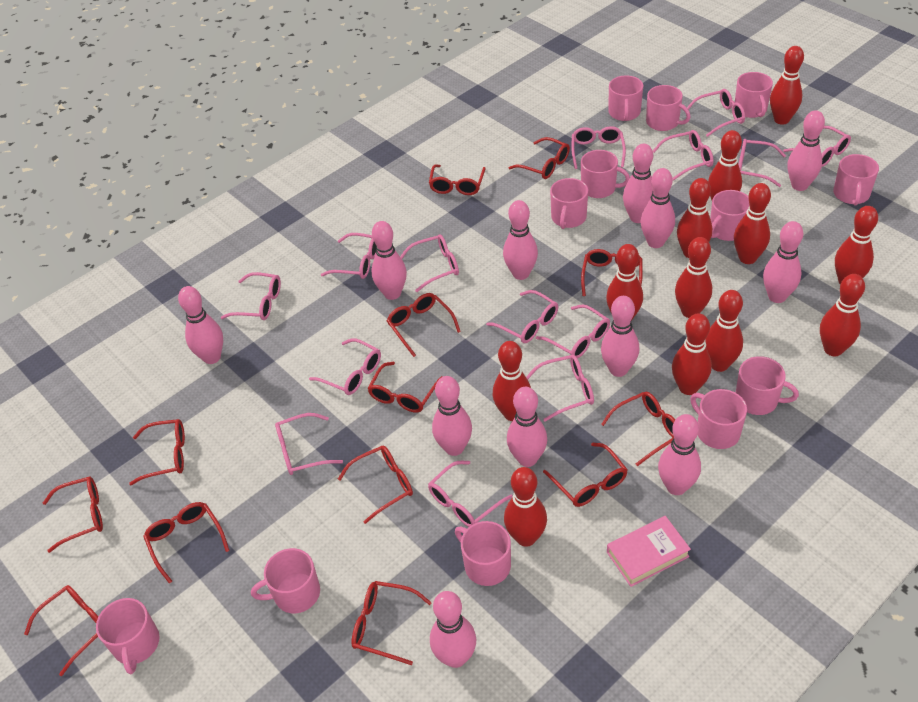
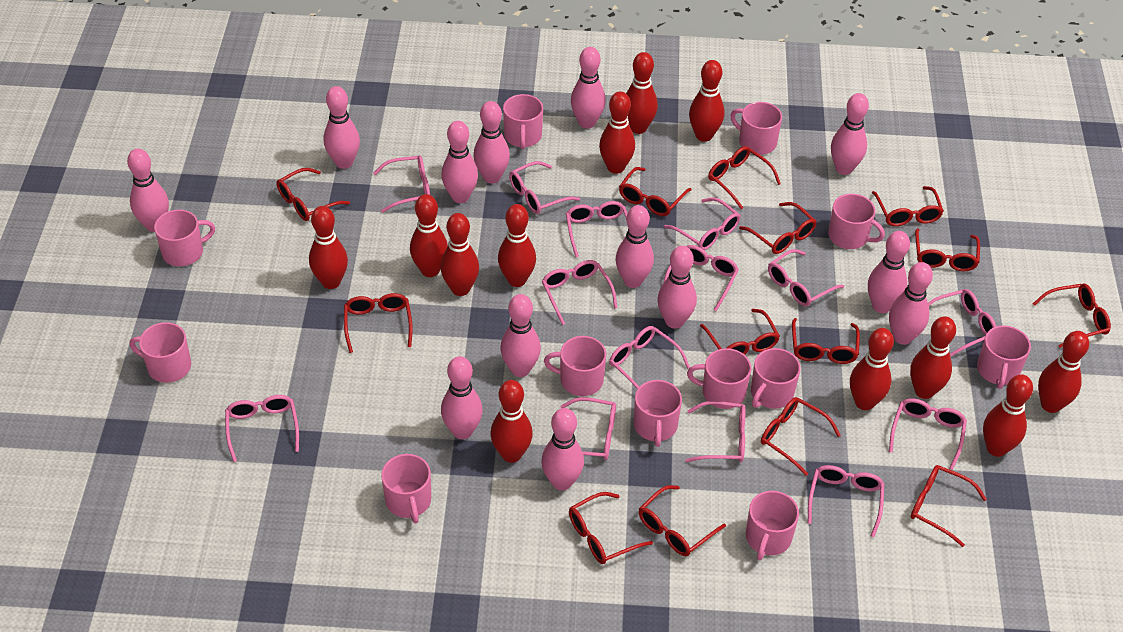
pink book: [607,516,691,587] = 1 -> none = 0
pink bowling pin: [178,286,223,364] [372,221,407,300] [430,591,476,668] [432,376,472,456] [503,200,538,280] [507,387,547,467] [601,296,639,377] [623,143,653,223] [641,168,675,248] [658,414,701,495] [763,221,803,303] [787,110,825,191] = 12 -> [127,149,169,232] [324,86,360,169] [441,121,478,203] [441,356,483,439] [473,101,510,183] [500,294,541,377] [541,408,584,491] [571,47,606,129] [616,205,654,288] [657,246,697,328] [831,93,869,175] [868,231,910,313] [889,262,933,345] = 13
red glasses: [24,585,99,676] [43,477,103,553] [129,419,185,486] [143,502,229,584] [338,446,413,524] [351,581,432,665] [367,362,443,412] [387,293,461,357] [429,164,486,195] [509,137,570,179] [543,443,628,507] [581,249,643,296] [601,392,675,466] = 13 -> [277,168,350,221] [344,293,413,353] [569,492,653,564] [619,167,691,216] [639,485,726,556] [700,309,780,355] [708,146,781,209] [739,202,817,254] [761,397,841,476] [792,318,860,364] [872,186,944,226] [911,465,987,547] [915,228,980,271] [1033,283,1111,348] = 14

